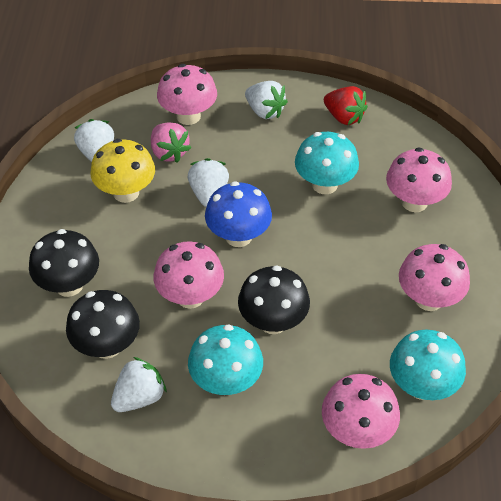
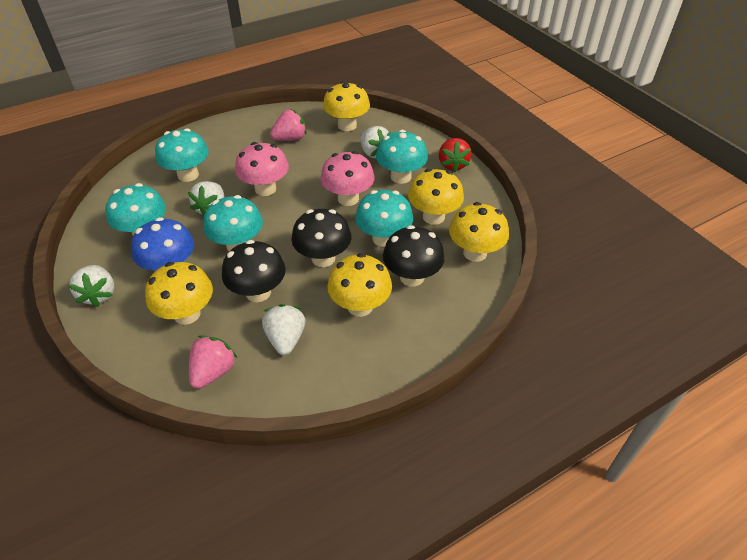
pink mushroom: [154,241,224,309] [157,64,217,125] [322,374,400,449] [386,148,452,212] [399,244,470,311] = 5 -> [235,142,289,196] [320,151,375,206] = 2
pink strawberry: [151,123,191,163] = 1 -> [189,335,237,389] [270,109,307,141] = 2
turquoise mushroom: [188,324,263,395] [295,132,359,194] [390,329,466,400] = 3 -> [105,183,166,236] [155,128,209,182] [203,195,263,251] [355,190,413,247] [376,130,428,184] = 5
yellow mushroom: [90,139,155,203] = 1 -> [145,262,213,325] [323,81,370,131] [328,253,392,317] [408,169,464,225] [449,202,509,262] = 5

